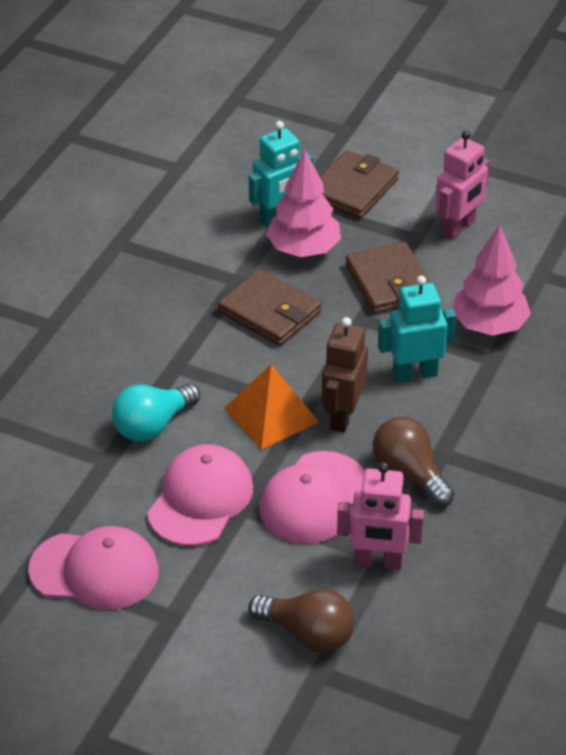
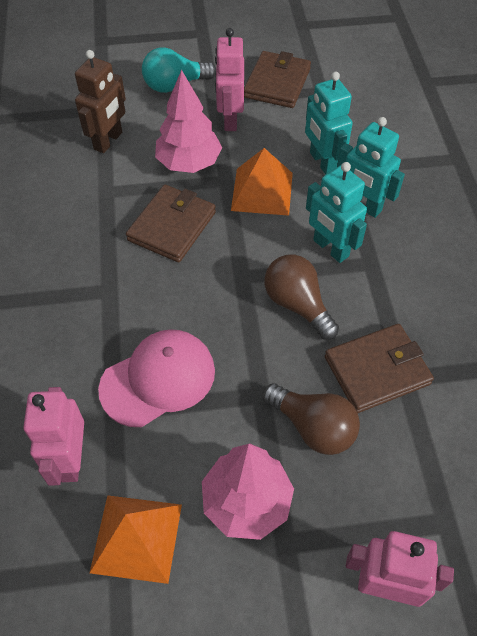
orange pyramid: [224,364,319,450] = 1 -> [90,495,182,584] [231,148,293,216] = 2
pink cap: [28,526,159,610] [147,444,253,546] [259,451,365,544] = 3 -> [98,329,215,427] = 1
pink robot: [337,462,424,570] [435,131,490,240] = 2 -> [23,387,84,486] [215,28,244,131] [346,531,454,607] = 3
turquoise robot: [249,121,313,228] [378,275,456,383] = 2 -> [305,72,353,175] [306,162,367,263] [337,117,405,218] = 3

